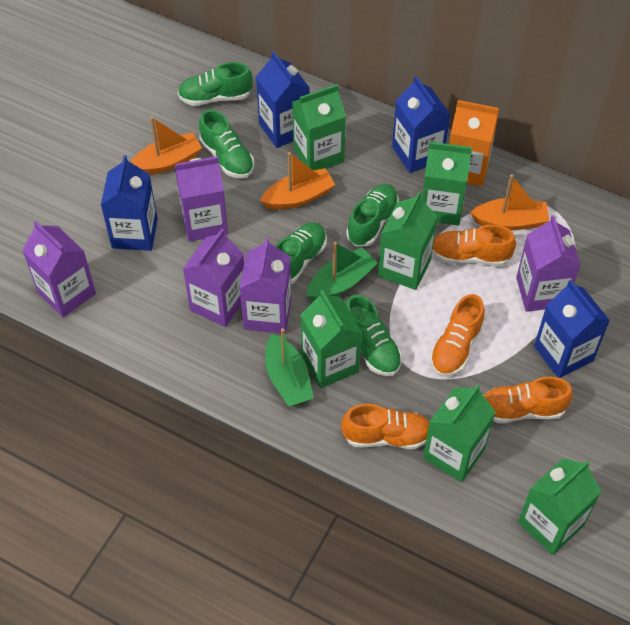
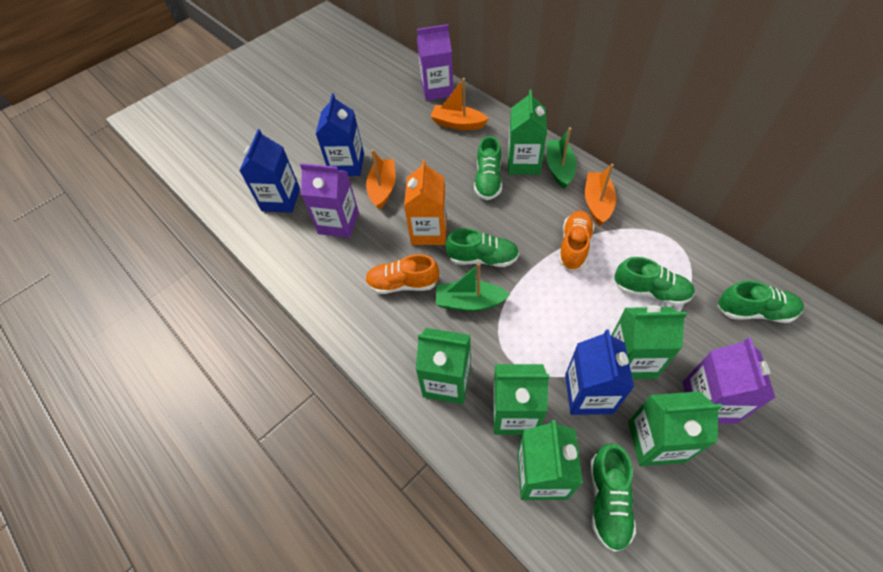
blue carton: [101,156,158,251] [256,51,310,148] [392,76,450,173] [534,280,610,378] = 4 -> [239,129,300,213] [316,93,364,176] [565,330,634,415] = 3
orange shoe: [341,404,429,449] [430,294,485,377] [432,225,516,266] [484,376,573,423] = 4 -> [365,254,439,294] [558,211,595,271] = 2
purple carton: [22,221,96,318] [175,156,228,242] [183,229,244,327] [239,238,291,334] [516,215,581,312] = 5 -> [300,163,359,238] [417,24,453,101] [683,338,776,424] = 3

